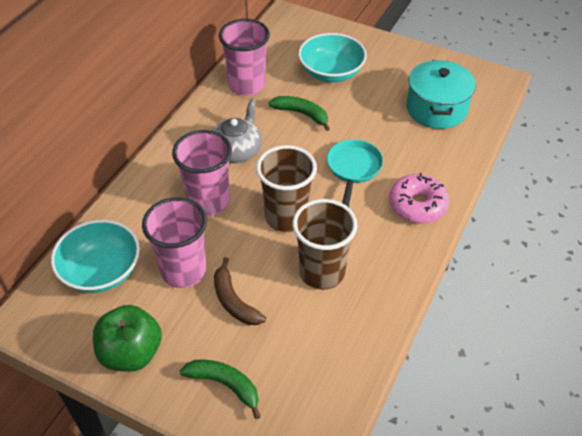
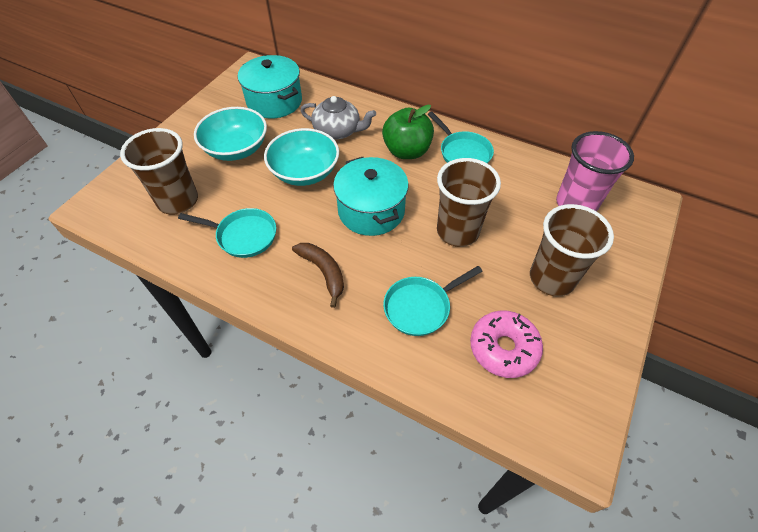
brown cup: [256,145,317,232] [293,199,358,290] = 2 -> [120,128,198,215] [437,158,501,247] [530,204,614,296] = 3
green banana: [180,360,261,419] [269,96,330,131] = 2 -> none = 0
pink cup: [142,197,207,288] [172,130,232,216] [219,19,270,96] = 3 -> [556,131,634,211] = 1
turquoise pan: [327,139,383,207] = 1 -> [178,208,276,258] [383,266,483,336] [428,112,494,164] = 3
turquoise pot: [406,60,476,129] = 1 -> [238,55,302,119] [333,157,409,236] = 2

